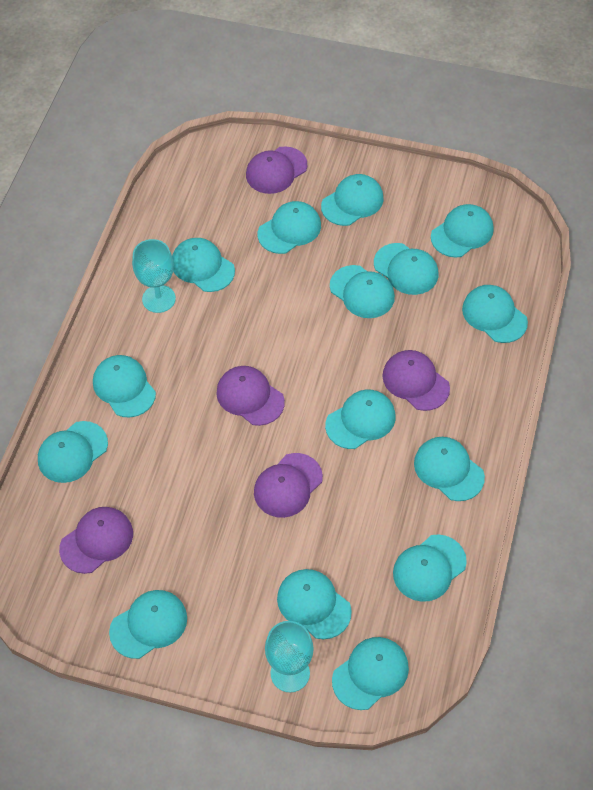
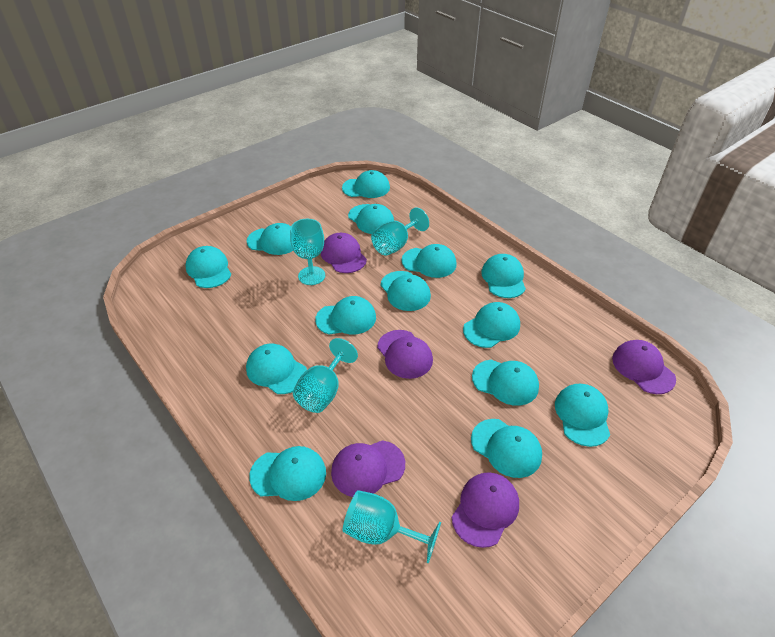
turquoise cap: [38,421,108,483] [93,355,156,418] [109,590,187,659] [172,238,235,292] [258,201,321,254] [277,569,352,639] [321,174,384,226] [325,389,396,449] [330,265,395,318] [332,637,409,710] [374,243,438,295] [393,534,467,602] [414,437,485,501] [431,204,494,257] [462,285,528,343] = 15 -> [185,246,231,288] [246,344,307,394] [247,223,293,255] [249,446,326,501] [315,296,376,335] [342,170,390,198] [348,204,394,234] [381,271,431,311] [402,244,456,278] [463,302,520,348] [471,419,542,478] [472,360,539,406] [481,254,526,298] [555,384,610,447] = 14
turquoise goblet: [132,239,176,313] [265,621,313,692] = 2 -> [290,219,325,285] [293,338,358,413] [343,490,441,564] [371,207,429,256] = 4

